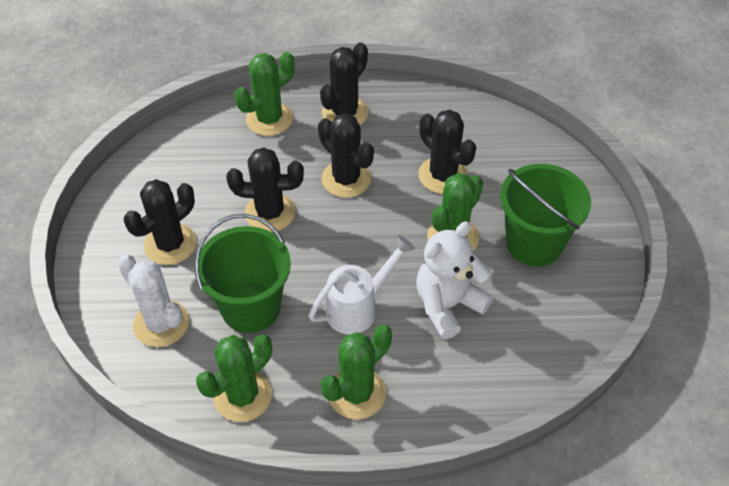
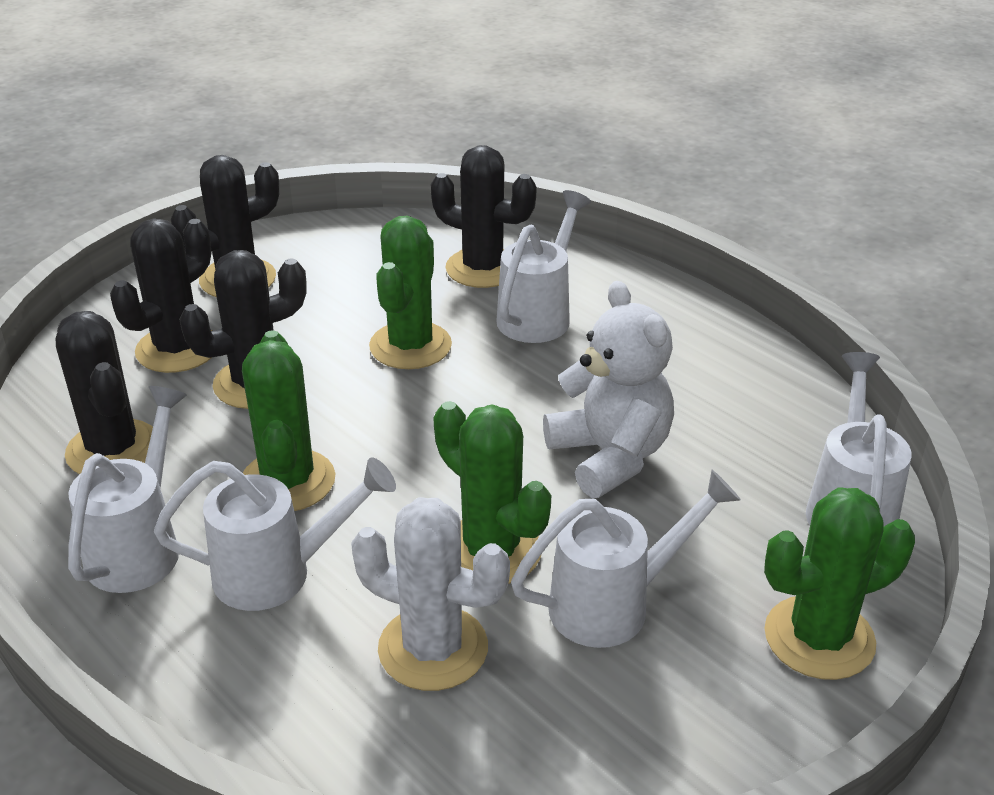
green bucket: [194,214,291,333] [500,164,591,266] = 2 -> none = 0
white watering can: [308,235,415,335] = 1 -> [68,386,187,593] [154,458,396,611] [496,190,591,343] [511,470,741,648] [806,352,911,526] = 5

